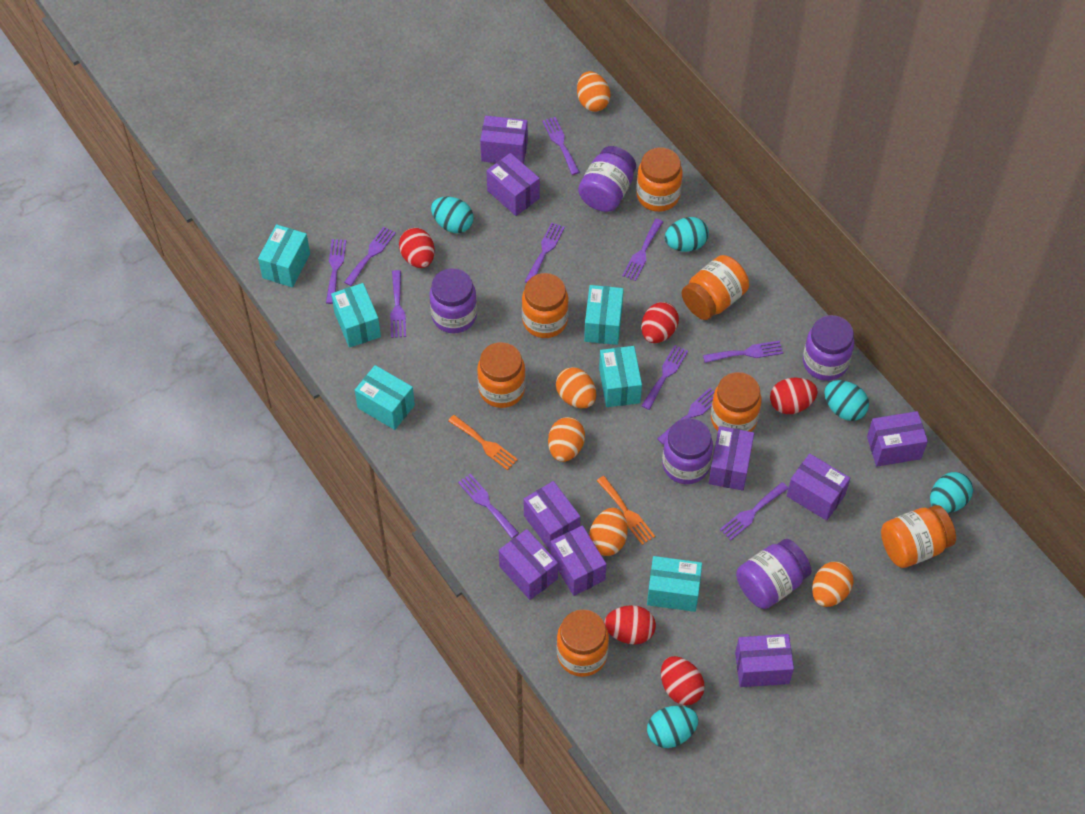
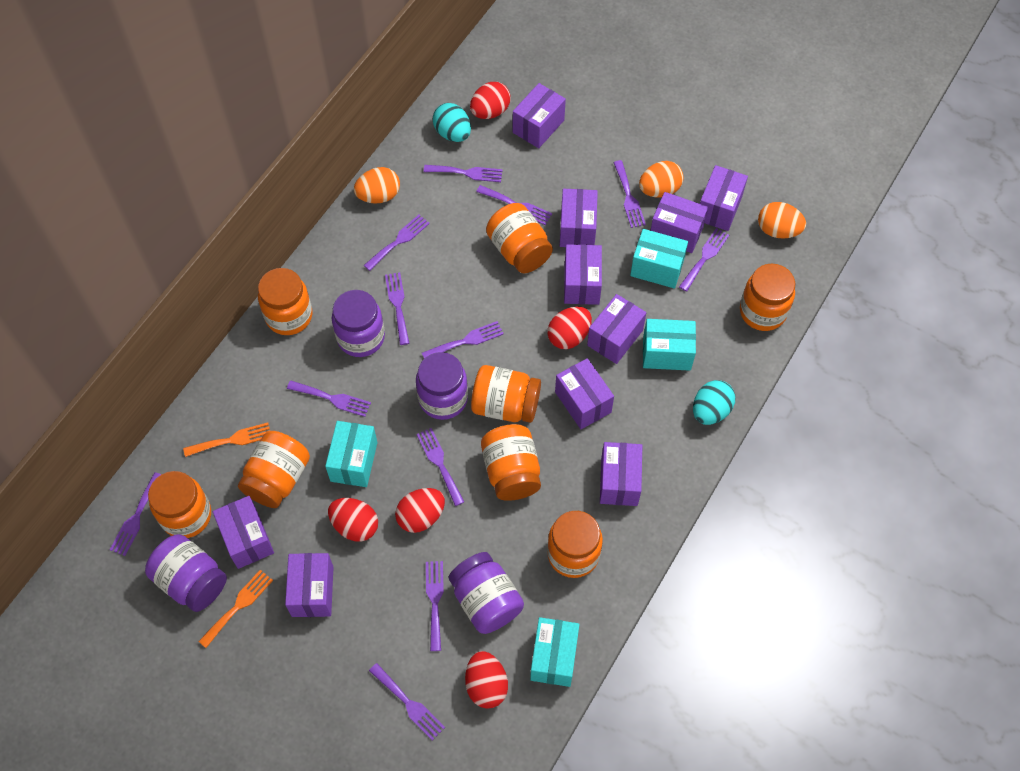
orange egg: [548,417,585,462] [556,367,596,408] [577,71,610,112] [589,508,628,556] [812,562,854,607] = 5 -> [354,167,400,204] [639,161,684,198] [758,202,806,239] = 3
orange jar: [477,342,526,408] [522,273,569,338] [557,609,609,677] [636,147,683,212] [682,255,749,320] [711,372,762,432] [881,505,956,568] = 7 -> [148,471,211,538] [238,431,310,508] [258,268,312,335] [471,365,541,423] [481,424,541,501] [486,203,553,273] [547,511,603,578] [740,264,795,331] = 8
purple box: [480,116,528,164] [486,153,540,216] [499,529,558,600] [524,481,581,550] [550,525,606,596] [709,426,754,491] [735,634,794,687] [787,454,850,521] [867,411,928,466] = 9 -> [213,496,274,569] [285,553,333,617] [513,83,566,148] [555,358,614,429] [560,189,598,247] [564,244,602,305] [587,294,646,364] [600,442,642,506] [650,192,708,253] [700,165,748,231] = 10
purple fork: [326,239,346,304] [344,227,396,286] [390,270,406,338] [458,474,519,539] [524,222,565,283] [542,117,580,175] [622,219,663,281] [642,345,688,410] [657,388,715,445] [703,341,783,363] [720,482,788,540] = 11 -> [110,472,161,556] [287,380,371,417] [364,215,430,271] [369,663,445,740] [385,272,409,345] [417,428,464,506] [422,321,504,359] [424,165,503,182] [426,561,444,651] [476,185,552,225] [613,160,646,228] [679,228,729,292] = 12
purple jar: [429,268,477,333] [578,146,636,212] [662,418,713,484] [736,539,811,609] [803,315,854,381] = 5 -> [145,534,227,612] [332,290,385,357] [416,352,468,420] [449,552,524,634] = 4
turquoise box: [258,224,310,287] [331,283,381,348] [355,365,415,430] [584,285,624,345] [599,346,642,407] [647,556,702,612] = 6 -> [325,421,377,487] [530,617,579,687] [630,229,688,288] [643,319,696,371] = 4
turquoise egg: [431,197,474,233] [647,706,698,748] [664,217,709,252] [824,380,869,421] [930,472,973,513] = 5 -> [433,103,471,142] [693,380,735,425] = 2

